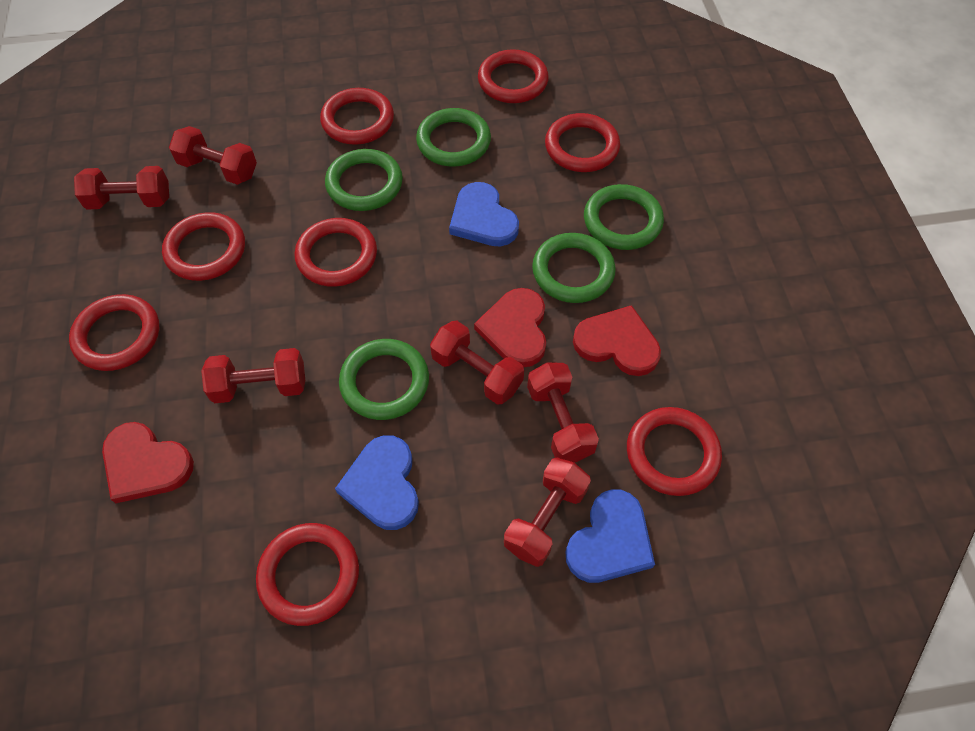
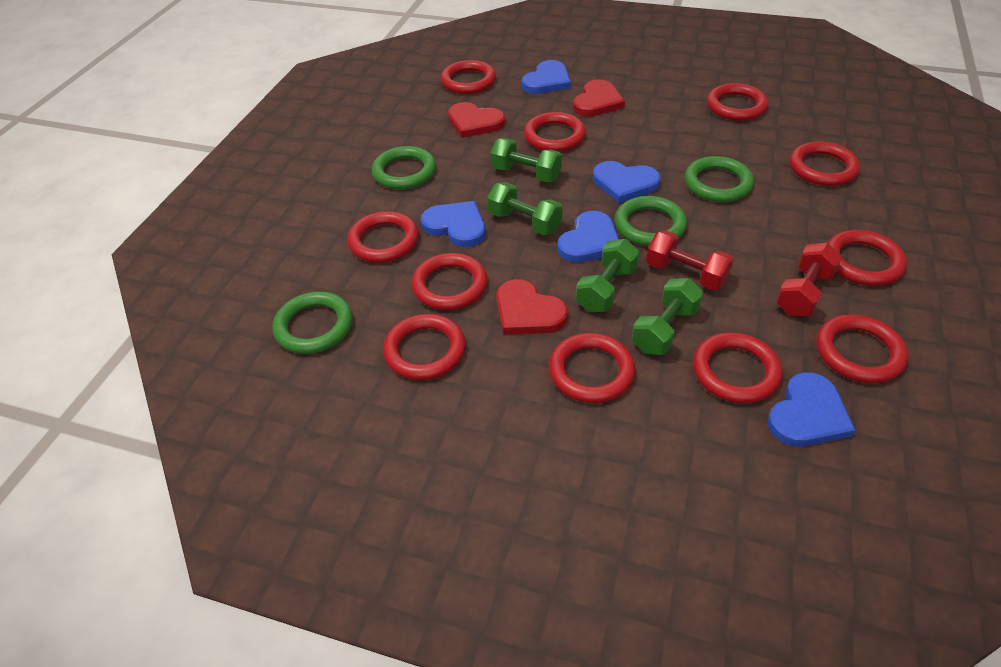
blue heart: [335,435,419,530] [449,182,519,246] [565,489,655,583] = 3 -> [421,201,486,247] [522,60,571,94] [557,211,619,263] [593,161,660,203] [767,372,856,447] = 5
green dumbbell: none = 0 -> [487,182,563,235] [490,138,562,183] [576,239,639,312] [632,278,703,355] = 4
green ring: [325,149,403,211] [339,339,429,420] [416,108,491,167] [532,233,616,303] [584,184,664,250] = 5 -> [272,292,353,354] [372,146,436,189] [615,196,687,246] [685,156,754,202] = 4
red dumbbell: [74,166,169,210] [169,126,257,185] [201,348,305,403] [430,321,524,405] [504,457,591,567] [527,362,599,462] = 6 -> [646,230,734,291] [776,243,842,316] = 2
red ring: [69,294,159,371] [162,212,245,281] [256,523,359,626] [295,218,377,287] [320,88,394,145] [478,49,549,103] [545,113,620,172] [627,407,722,496] = 8 -> [347,211,419,263] [383,314,466,380] [412,253,488,310] [441,60,496,94] [524,112,586,152] [549,333,635,403] [693,332,783,403] [707,83,769,121] [790,141,860,186] [816,314,908,383] [828,230,907,286] = 11

